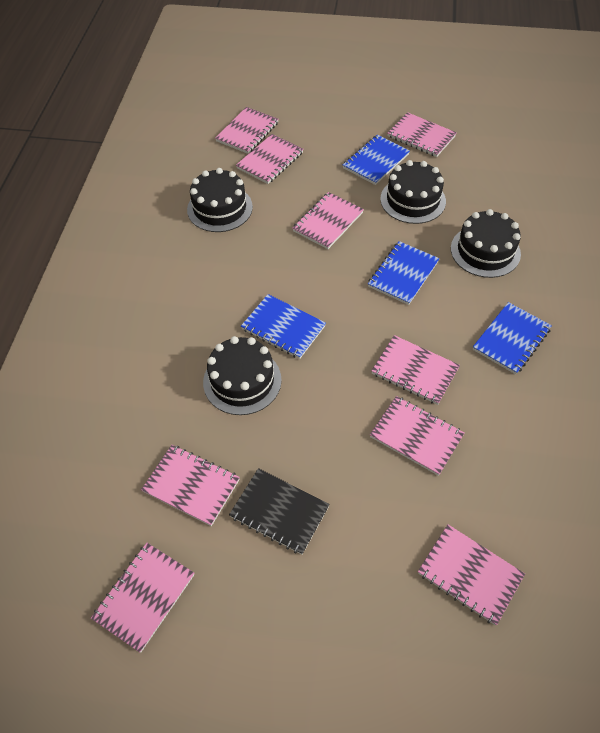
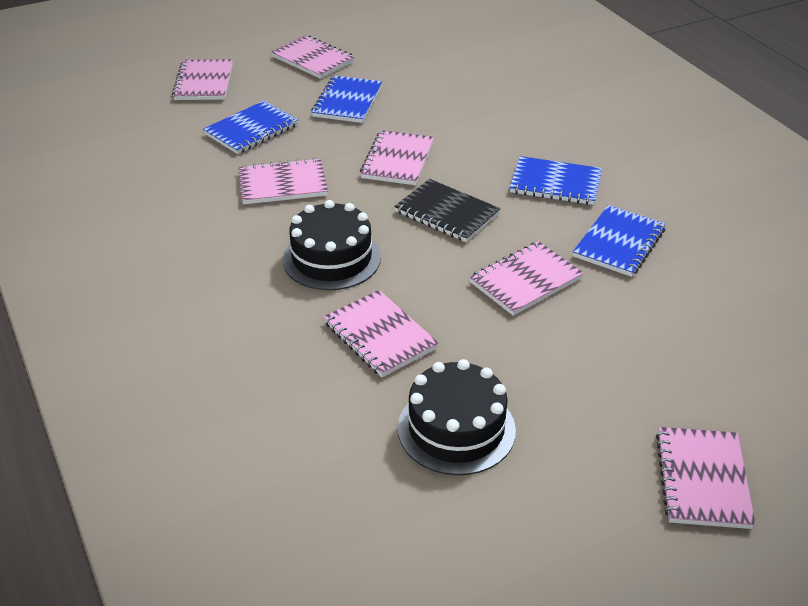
black cake: [187,168,253,232] [203,336,282,415] [380,160,446,224] [451,209,521,278] = 4 -> [283,200,381,290] [398,359,516,475] = 2
pink notebook: [91,543,194,653] [141,445,240,526] [215,107,279,154] [236,134,303,184] [292,192,364,249] [370,396,464,476] [371,335,460,405] [387,112,457,157] [418,525,525,626] = 9 -> [172,59,233,100] [238,158,328,204] [271,35,355,79] [323,290,439,377] [360,130,434,185] [469,241,584,316] [656,427,756,529] = 7

